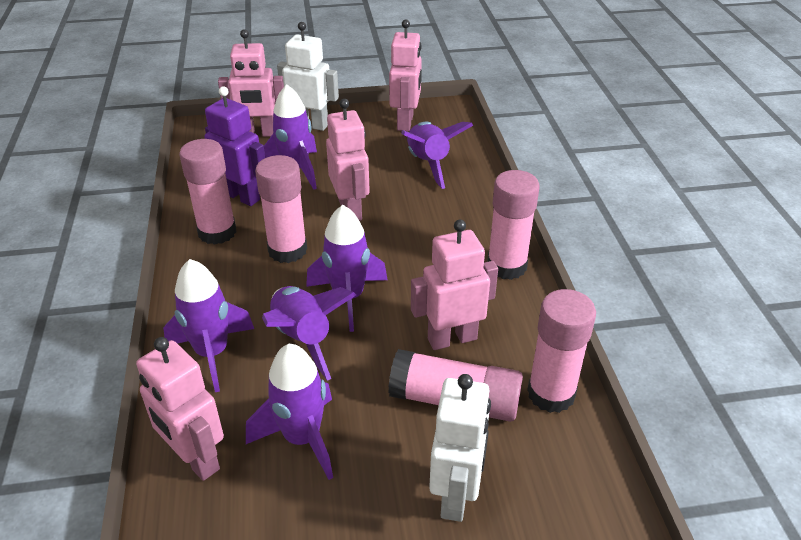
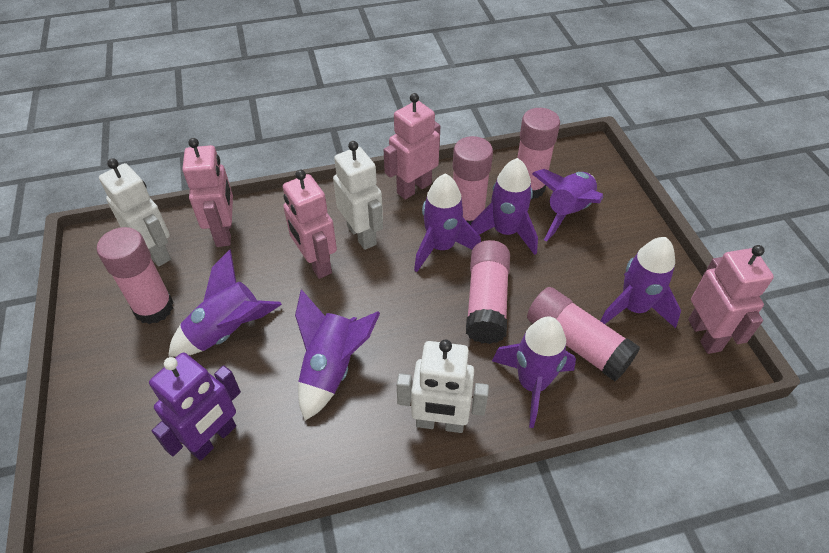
pink robot: [136,337,224,481] [218,29,284,137] [326,99,370,221] [389,19,422,131] [411,220,498,350] = 5 -> [182,138,233,247] [283,170,337,279] [384,93,440,199] [688,245,774,354] = 4
purple rocket: [163,259,254,392] [246,344,333,480] [262,286,356,381] [264,84,317,190] [306,205,388,332] [401,122,473,189] = 6 -> [168,249,282,357] [295,289,380,421] [414,174,481,272] [471,158,538,255] [492,316,576,428] [532,169,603,241] [600,237,681,328] = 7
white robot: [277,22,339,131] [429,374,491,522] = 2 -> [99,158,171,267] [333,141,383,250] [397,339,489,433] = 3

